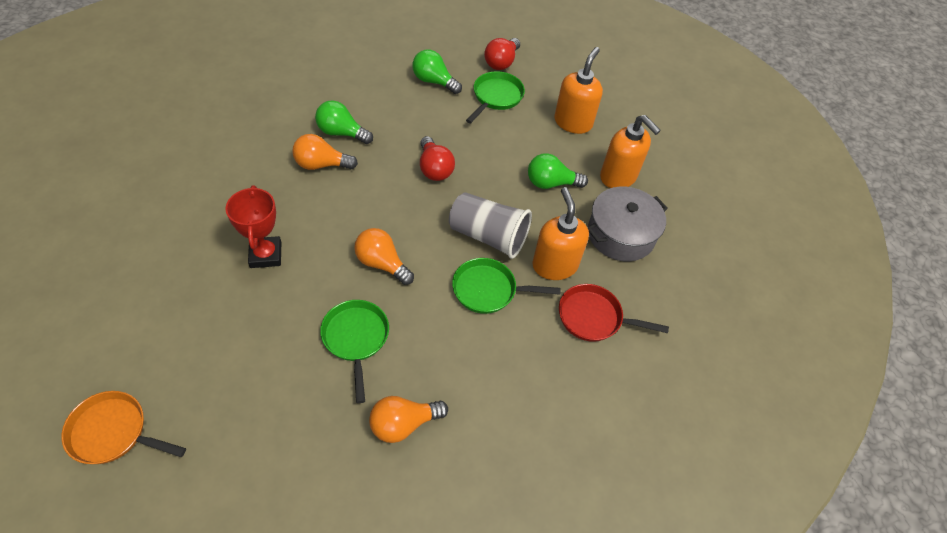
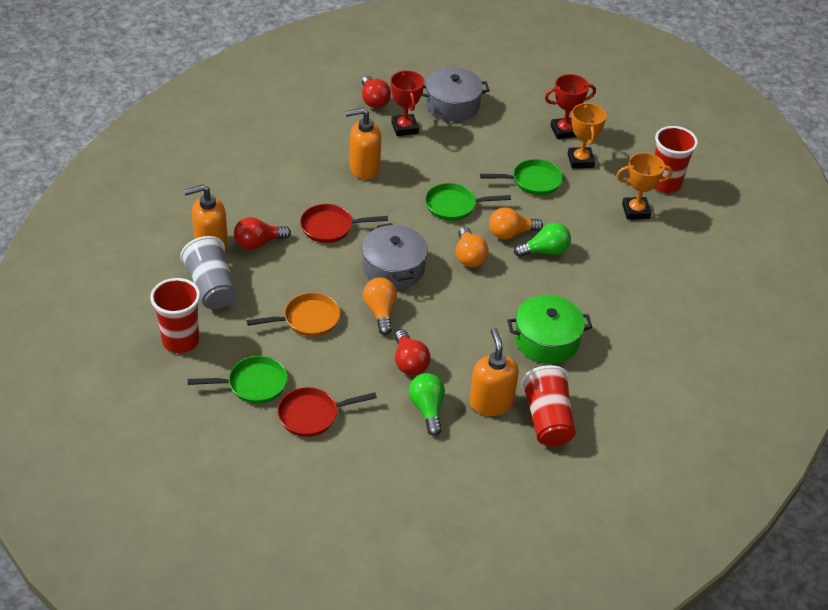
green light bulb: [315,100,373,144] [413,50,462,94] [528,153,588,189] = 3 -> [409,373,445,436] [514,223,571,257] = 2
green pot: none = 0 -> [507,295,592,364] = 1
grey pot: [588,187,668,261] = 1 -> [362,223,428,290] [421,67,490,121] = 2
orange trophy: none = 0 -> [568,102,607,168] [616,153,673,220] = 2
red cup: none = 0 -> [150,278,200,353] [520,365,576,447] [655,126,698,193] = 3
red light bulb: [420,136,455,181] [484,38,520,70] = 2 -> [234,217,291,250] [362,76,391,108] [395,330,431,375] = 3
red pan: [559,284,669,342] = 1 -> [277,387,377,437] [300,204,388,243] = 2
red trophy: [225,185,281,268] = 1 -> [391,70,424,136] [545,74,596,139] = 2

